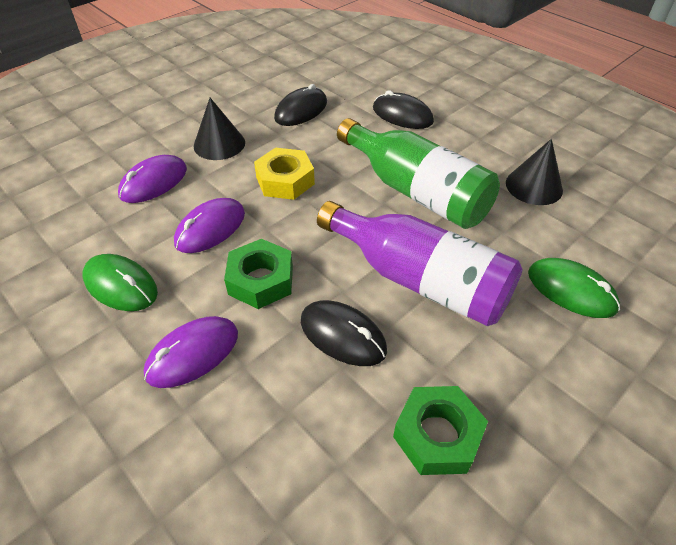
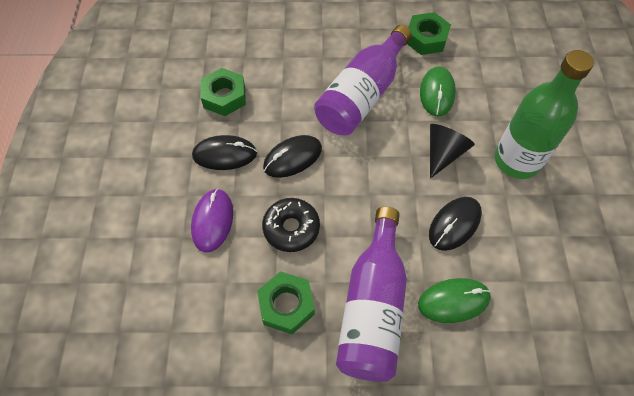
black cone: [194,98,245,160] [506,139,563,205] = 2 -> [430,124,475,179] = 1
black donut: none = 0 -> [262,198,320,252] = 1
green nut: [224,239,293,309] [393,386,488,475] = 2 -> [201,68,246,116] [257,271,315,334] [407,12,451,55] = 3
purple bottle: [317,201,523,326] = 1 -> [314,25,412,135] [336,207,407,382] = 2
purple mouse: [118,155,187,203] [144,316,238,388] [174,198,245,253] = 3 -> [191,188,233,253] = 1
yellow nut: [254,148,315,200] = 1 -> none = 0

